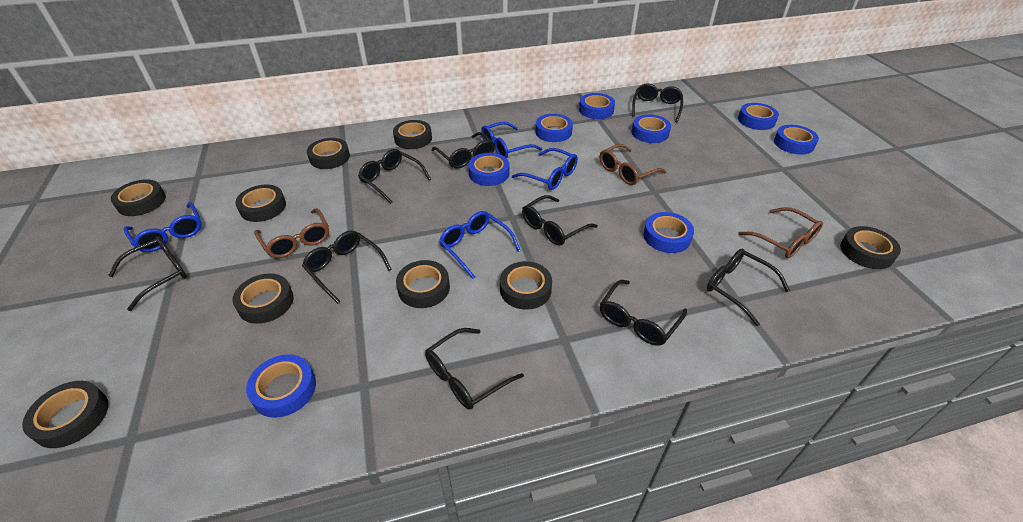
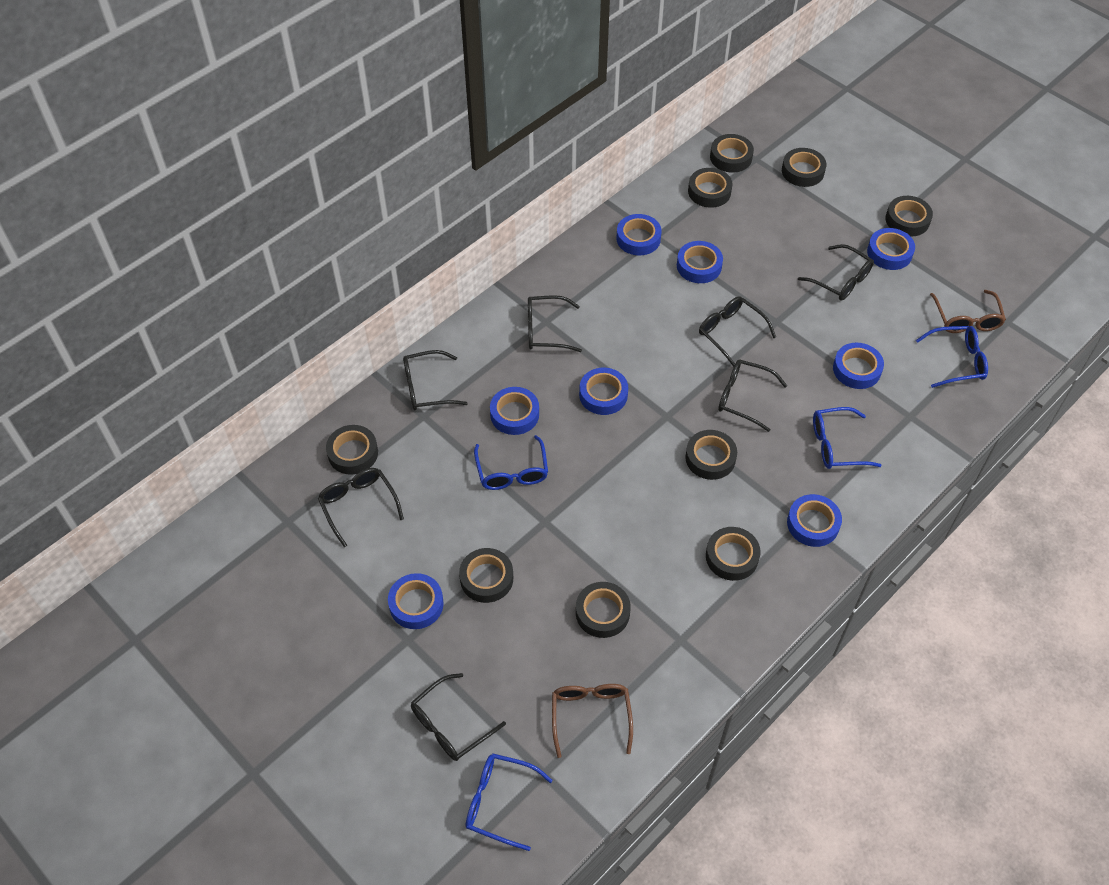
black glasses: [108,236,187,311] [302,230,392,304] [358,149,431,204] [425,328,524,410] [432,132,495,168] [522,195,598,246] [600,280,687,346] [632,84,683,122] [707,249,790,326] = 9 -> [318,468,404,547] [403,350,468,410] [411,673,506,761] [528,295,582,352] [699,297,776,367] [718,360,787,432] [798,244,874,301] = 7
brown glasses: [254,208,329,258] [600,144,666,185] [738,207,823,258] = 3 -> [552,684,633,758] [930,290,1006,333] = 2

